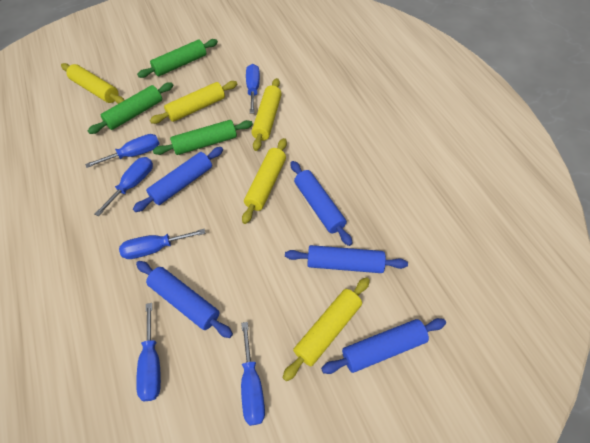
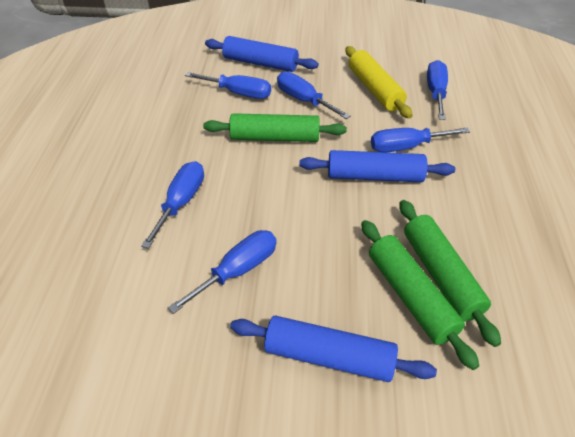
blue rolling pin: [133,147,223,212] [136,261,233,338] [285,245,408,273] [290,161,353,246] [321,318,446,374] = 5 -> [205,36,319,72] [230,316,437,382] [299,150,455,182] = 3
yellow rolling pin: [61,63,124,104] [150,81,237,124] [242,138,287,224] [251,78,282,151] [282,277,370,381] = 5 -> [345,46,413,119] = 1

